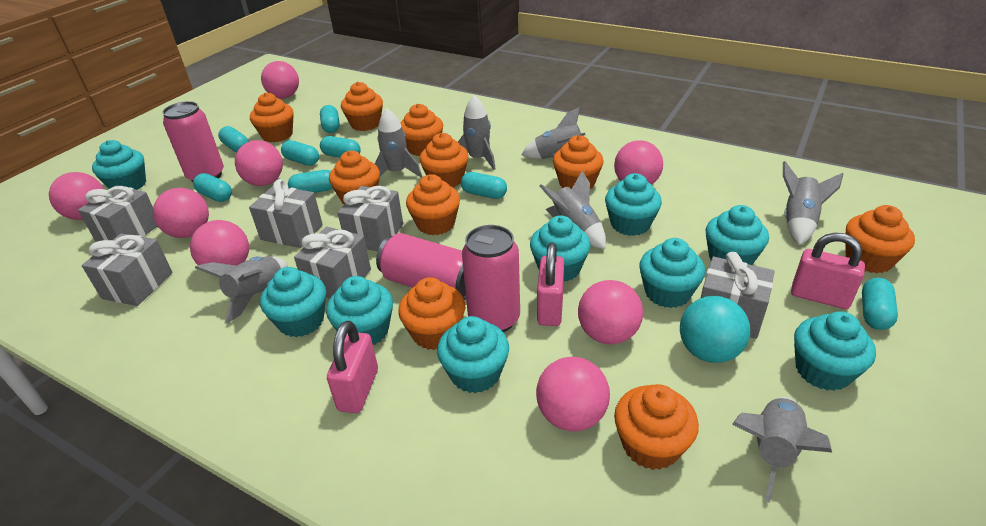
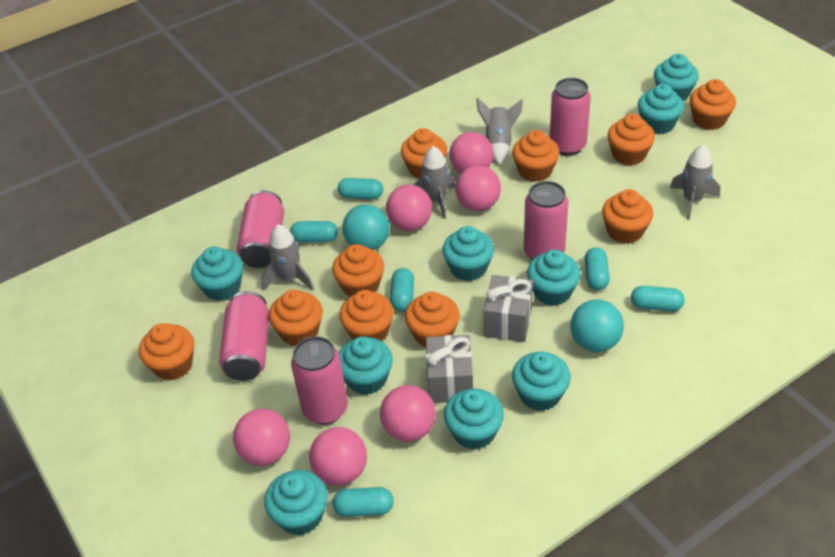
grey gift: [78,185,157,242] [82,233,173,306] [249,179,323,248] [294,227,371,299] [337,186,403,251] [701,252,775,339] = 6 -> [426,335,473,403] [484,275,533,342] = 2
grey rocket: [195,256,287,324] [375,108,422,178] [458,95,496,170] [522,107,585,159] [540,171,606,249] [732,397,832,503] [783,161,843,245] = 7 -> [261,224,314,290] [414,146,455,219] [476,97,523,165] [670,144,720,220] = 4
pink ball: [49,172,104,220] [153,188,209,238] [190,220,249,266] [235,140,283,186] [261,61,299,99] [536,357,610,431] [578,280,643,344] [614,140,663,185] = 8 -> [233,409,290,466] [309,427,367,486] [380,385,436,442] [386,185,432,231] [449,132,493,173] [455,166,501,211] = 6
pink can: [162,101,224,182] [376,233,466,300] [462,225,520,332] = 3 -> [219,291,269,381] [237,190,284,268] [291,336,348,425] [524,181,568,260] [550,78,591,156] = 5
pink padlock: [327,321,378,413] [537,243,564,326] [791,233,865,309] = 3 -> none = 0
turquoise ball: [680,296,750,363] = 1 -> [342,204,389,250] [570,300,624,352] = 2
turquoise capsule: [193,173,232,202] [218,126,249,152] [281,140,319,166] [288,170,333,193] [320,105,340,133] [320,136,361,158] [461,172,507,199] [862,278,898,330] = 8 -> [290,221,338,242] [333,487,394,517] [338,178,383,199] [390,268,414,311] [585,247,610,290] [631,286,685,311] = 6

